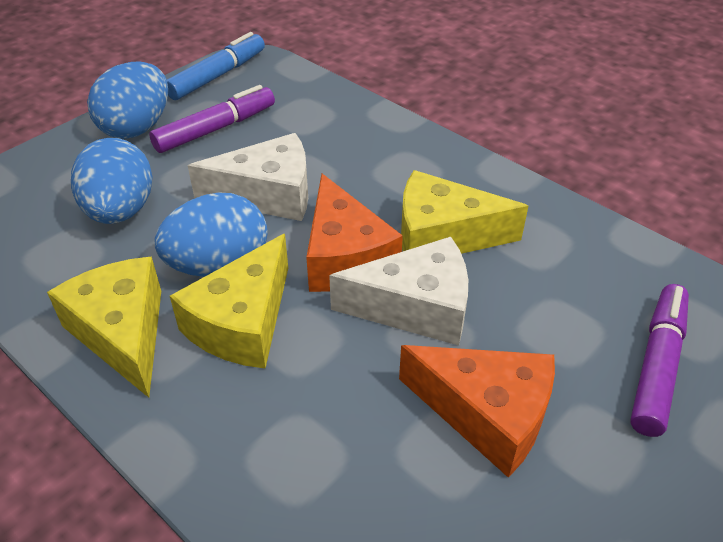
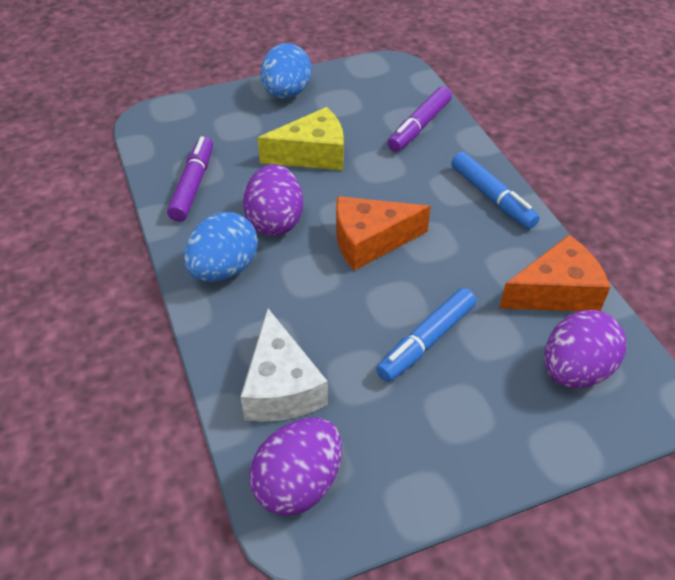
blue egg: [71,138,153,224] [87,62,168,139] [154,192,268,277] = 3 -> [184,212,258,282] [260,43,311,99] = 2
blue marker: [167,32,265,100] = 1 -> [376,288,476,382] [451,152,540,229] = 2
purple egg: none = 0 -> [243,164,303,236] [249,417,342,516] [544,310,626,388] = 3
white cheese: [188,133,308,221] [329,237,468,346] = 2 -> [240,309,328,422] = 1
yellow cheese: [47,257,161,398] [170,234,288,368] [401,170,528,254] = 3 -> [258,107,344,170] = 1

